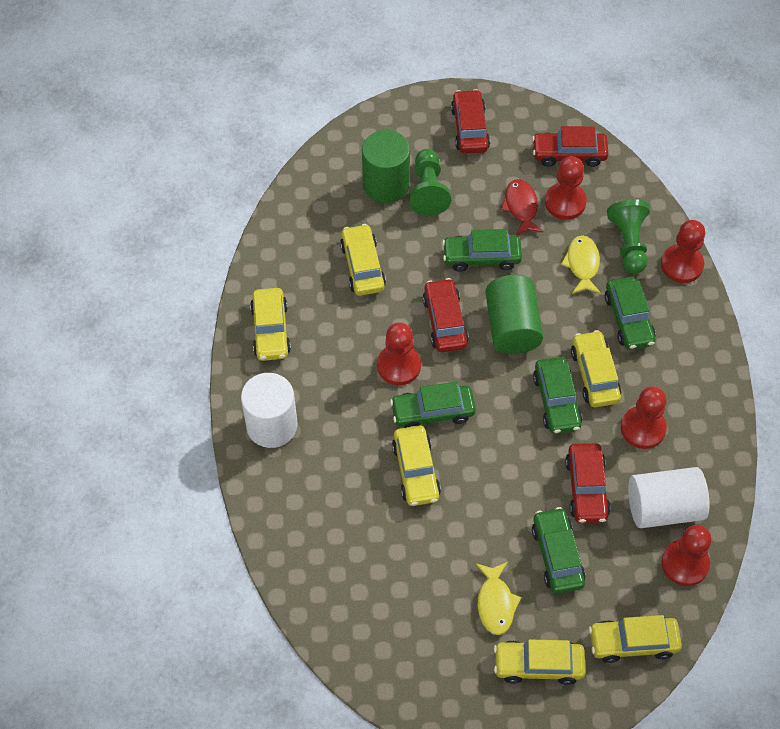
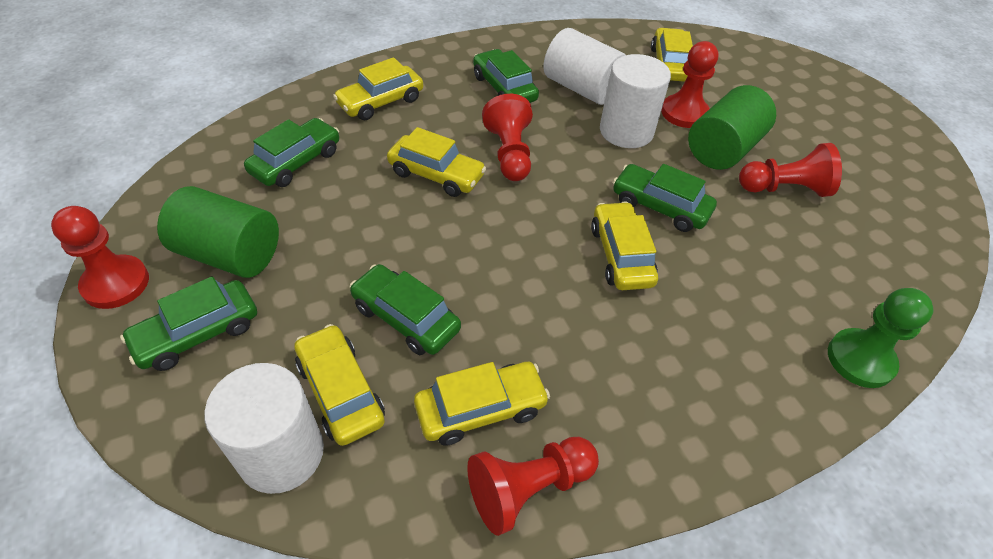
green pawn: [409,149,451,216] [607,199,650,274] = 2 -> [828,288,934,388] = 1
red car: [423,278,469,352] [451,89,490,154] [532,126,608,167] [565,443,610,523] = 4 -> none = 0
red fish: [501,179,543,235] = 1 -> none = 0
white cylinder: [241,373,297,448] [628,467,710,528] = 2 -> [204,363,324,494] [543,28,626,105] [600,54,671,148] = 3
yellow fish: [476,562,521,635] [561,235,601,294] = 2 -> none = 0

